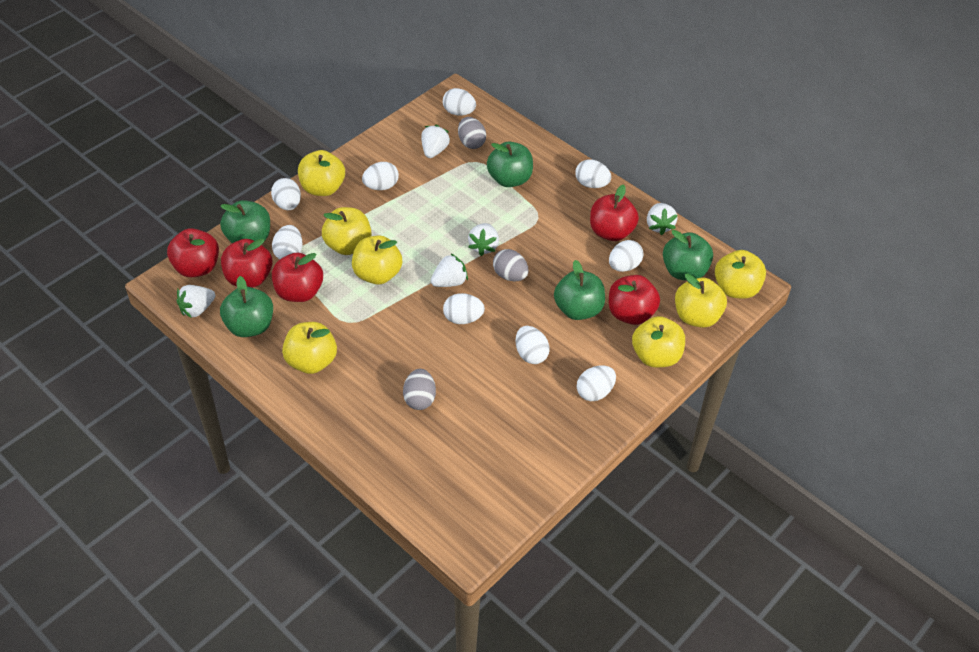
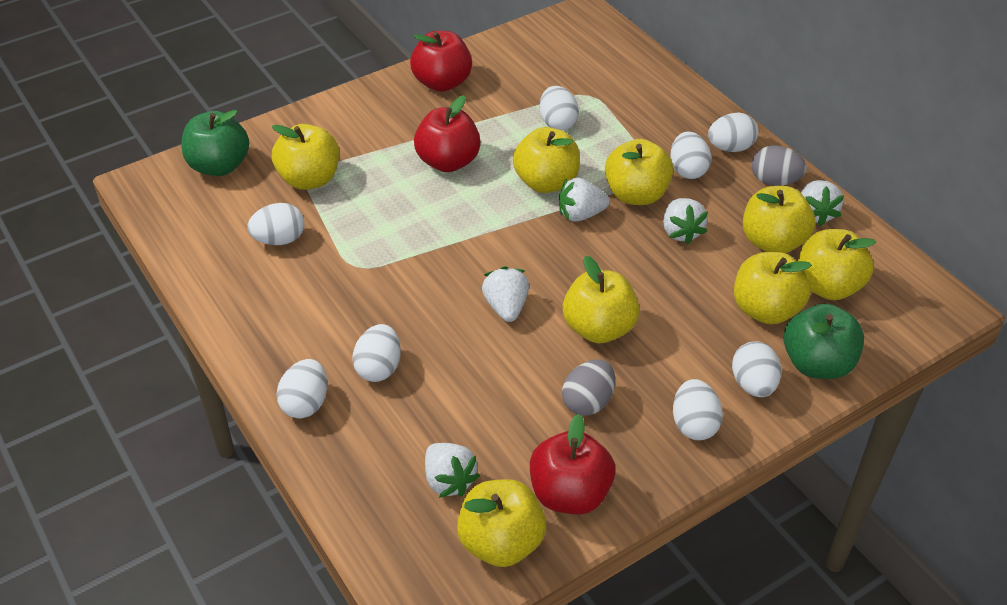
green apple: [220,200,270,243] [220,276,273,337] [487,142,533,187] [554,260,605,320] [663,230,713,281] = 5 -> [182,110,249,176] [784,303,864,379] = 2
grey egg: [403,369,436,410] [458,117,486,149] [493,249,529,281] = 3 -> [562,360,615,416] [752,145,807,186] = 2
red apple: [167,228,219,277] [221,239,272,288] [272,253,323,302] [590,184,639,241] [609,275,660,325] = 5 -> [410,31,472,92] [414,95,481,172] [530,414,615,514] = 3
white egg: [271,178,301,210] [272,225,302,259] [362,162,399,190] [443,88,476,116] [443,293,485,324] [515,326,550,364] [575,159,611,188] [577,365,616,401] [609,240,643,272] = 9 -> [247,203,305,245] [277,359,327,419] [352,324,401,382] [540,86,579,130] [670,132,711,179] [673,379,723,440] [708,113,758,152] [732,341,781,397] = 8
yellow apple: [282,322,337,374] [298,150,345,196] [322,207,371,255] [352,236,402,284] [632,316,685,367] [675,274,727,328] [715,250,766,299] = 7 -> [272,124,339,190] [457,479,546,567] [513,127,580,193] [563,256,639,343] [605,139,673,205] [734,252,812,324] [743,186,815,253] [798,229,876,300] = 8

